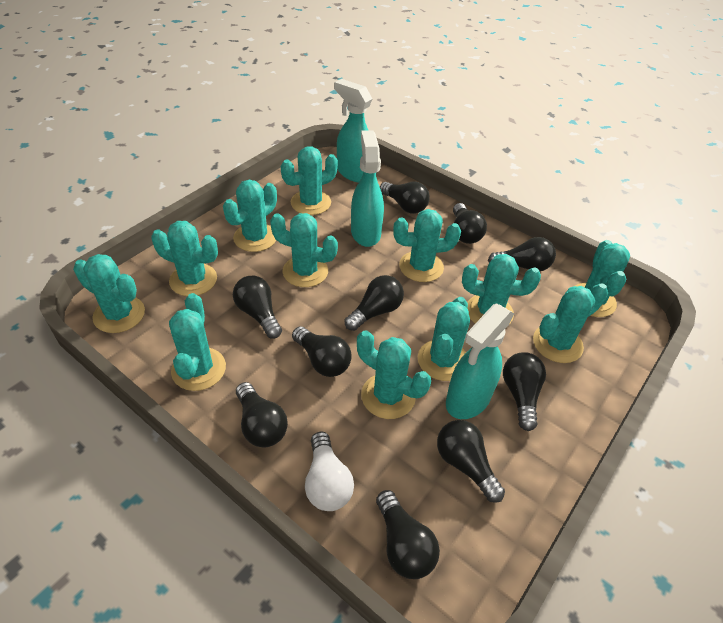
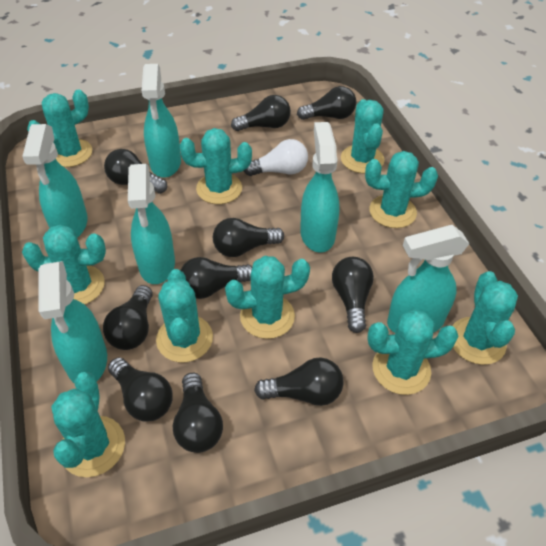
turquoise cactus: [73,254,145,333] [151,221,218,296] [169,293,226,391] [223,180,277,252] [270,213,338,287] [281,146,338,215] [357,330,431,419] [393,209,461,282] [418,297,470,381] [462,254,541,324] [533,283,608,363] [575,240,630,317] = 12 -> [22,225,106,305] [27,89,92,167] [51,372,125,477] [156,269,213,362] [180,128,252,204] [225,256,310,339] [341,99,385,173] [365,151,438,228] [367,310,458,395] [452,271,518,365] = 10
turquoise spray bottle: [334,79,372,183] [351,130,384,247] [446,303,515,419] = 3 -> [22,124,88,238] [39,261,107,384] [128,164,175,284] [142,64,181,178] [300,122,340,253] [387,225,469,333] = 6

